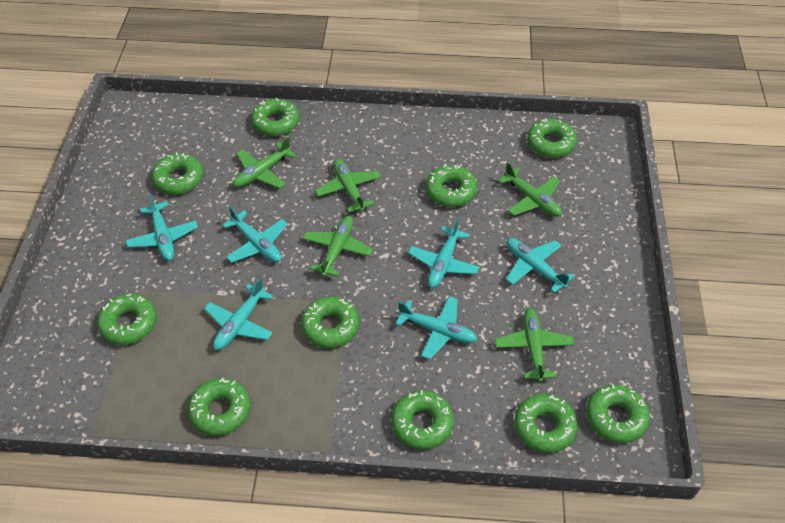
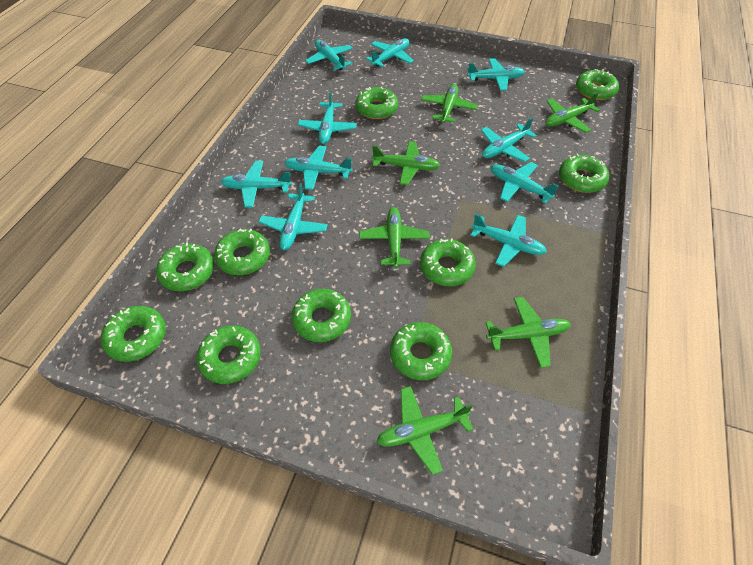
green plane: [233,137,297,189] [303,216,373,277] [315,159,381,212] [495,308,574,382] [498,162,562,217] = 5 -> [359,207,430,268] [372,141,440,185] [377,386,473,475] [421,84,478,123] [485,297,571,368] [545,93,600,133] = 6
turquoise plane: [126,193,198,261] [204,278,273,350] [222,206,288,263] [395,296,477,359] [408,218,480,288] [506,238,574,293] = 6 -> [221,161,292,208] [258,183,328,250] [284,146,352,190] [298,91,357,144] [305,39,353,70] [366,38,414,67] [467,58,525,91] [471,214,547,267] [481,118,537,162] [491,162,559,204] = 10

